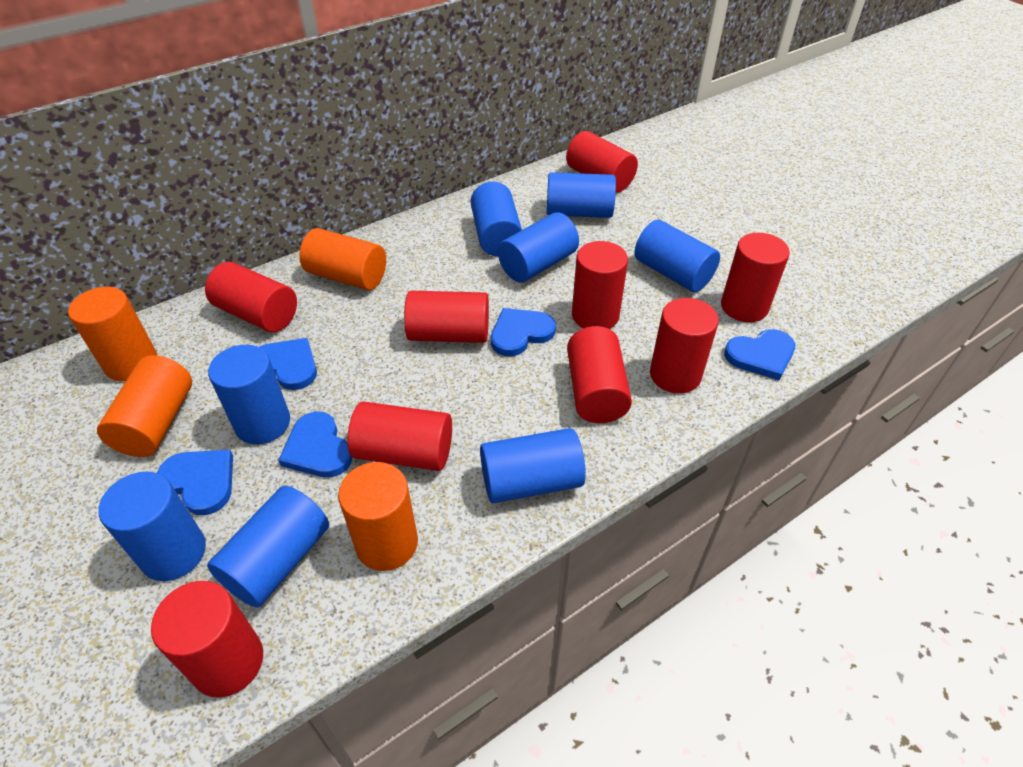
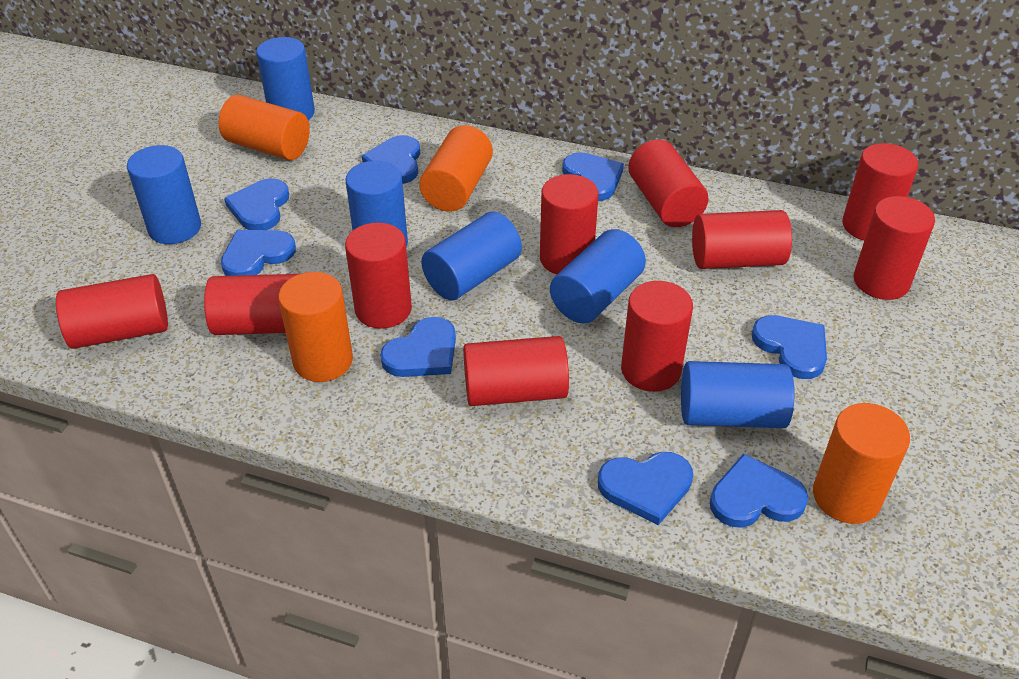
blue cylinder: [98,472,206,581] [207,486,329,608] [208,345,290,445] [471,182,522,256] [480,428,586,503] [498,212,579,283] [547,172,616,218] [634,220,720,292] = 8 -> [127,145,201,244] [256,37,315,120] [345,161,408,247] [421,211,522,301] [550,229,646,324] [681,361,794,428] = 6
blue heart: [157,450,233,515] [259,338,317,390] [279,412,353,478] [491,308,556,356] [724,329,796,381] = 5 -> [221,230,296,276] [224,178,289,230] [362,135,420,184] [380,317,456,377] [562,152,624,201] [598,452,693,525] [710,454,808,528] [752,315,827,379] = 8
red cylinder: [151,581,263,698] [205,262,297,332] [348,401,452,471] [404,291,489,343] [566,131,638,193] [567,326,632,423] [572,241,628,329] [650,298,719,394] [721,233,790,322] = 9 -> [56,274,168,349] [204,274,298,335] [345,222,412,329] [463,336,569,406] [540,174,599,274] [621,281,693,392] [628,139,709,227] [692,210,792,269] [842,143,918,241] [854,196,935,300] = 10

